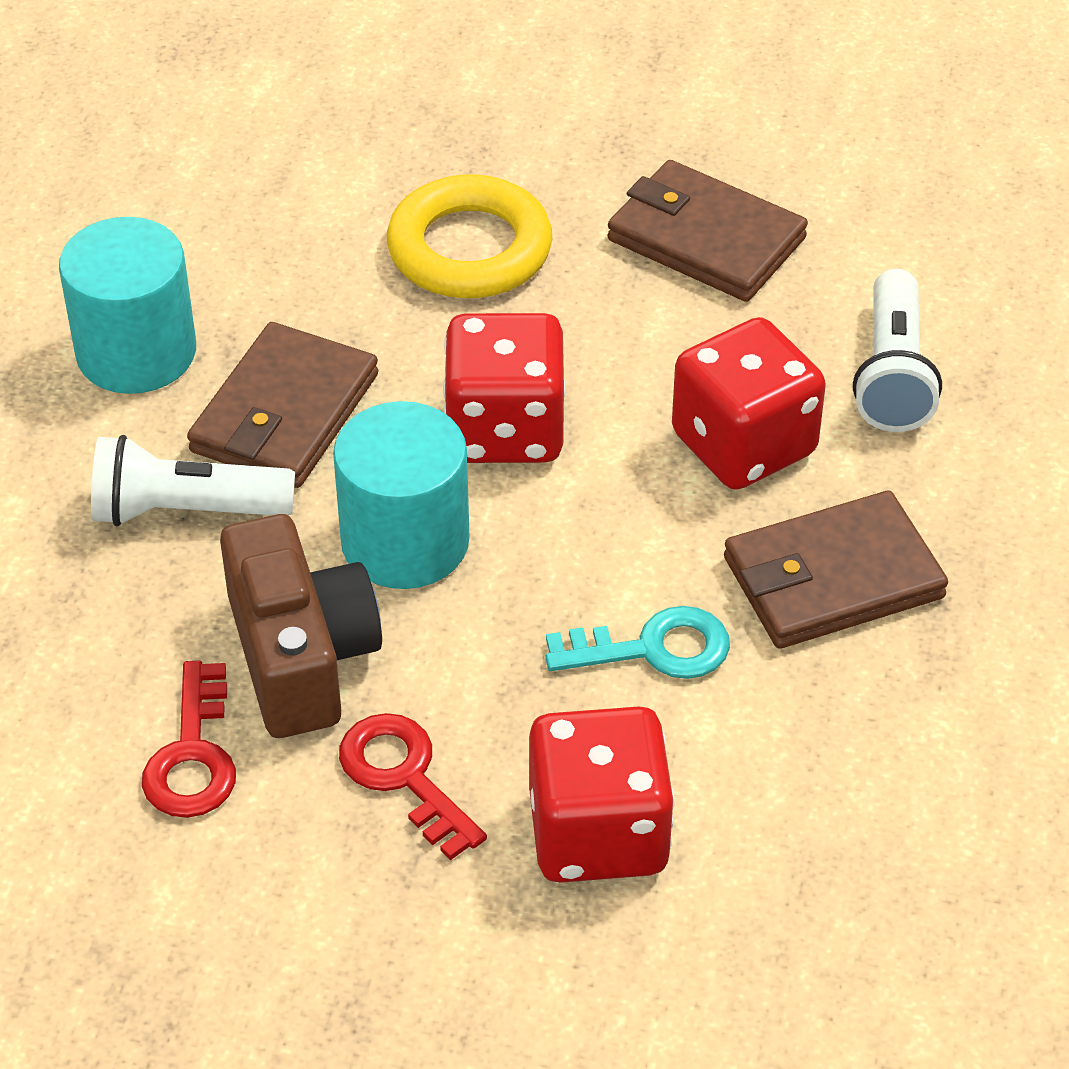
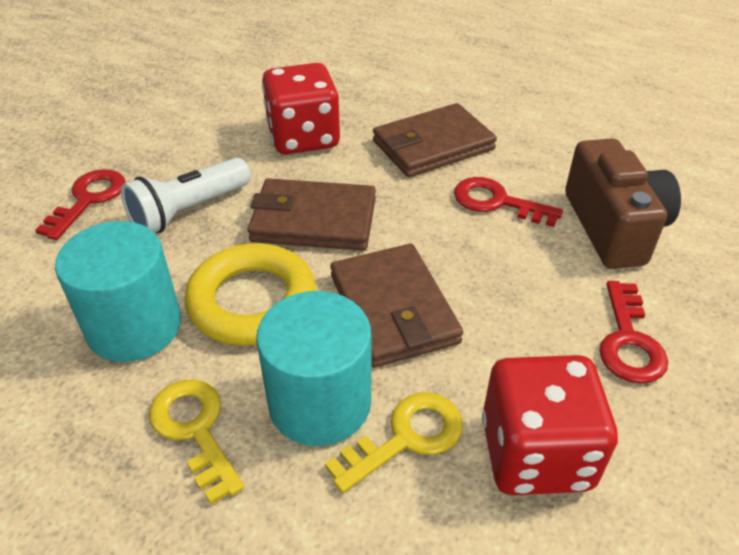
red dice: [443,313,566,463] [529,706,675,883] [672,317,826,490] = 3 -> [262,63,340,155] [482,355,618,495] = 2
red key: [142,661,236,818] [339,713,487,860] = 2 -> [35,169,126,240] [454,177,563,227] [599,281,668,384] = 3
turquoise key: [545,606,730,679] = 1 -> none = 0
white flashlight: [91,435,295,526] [853,269,942,432] = 2 -> [121,158,251,233] = 1
yellow key: none = 0 -> [149,379,244,504] [325,392,463,493] = 2

